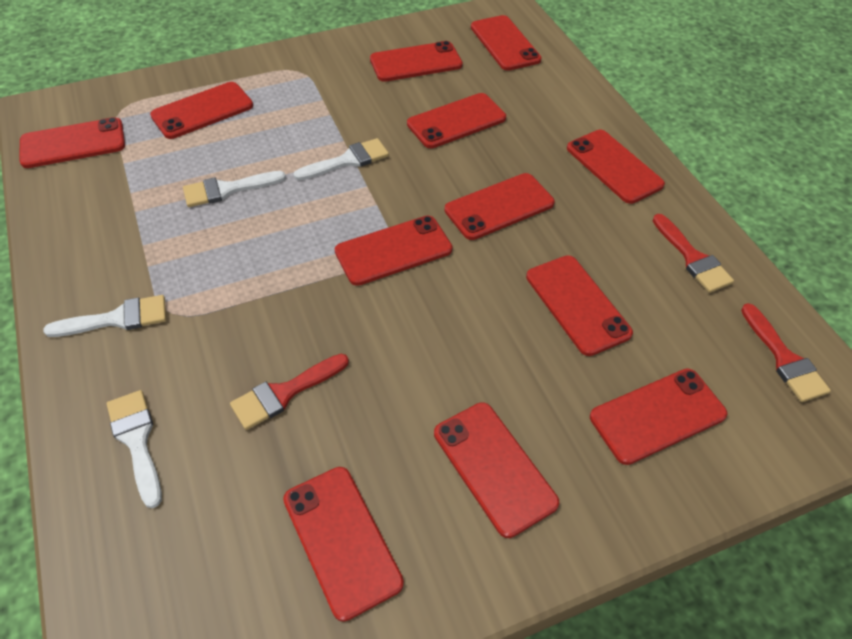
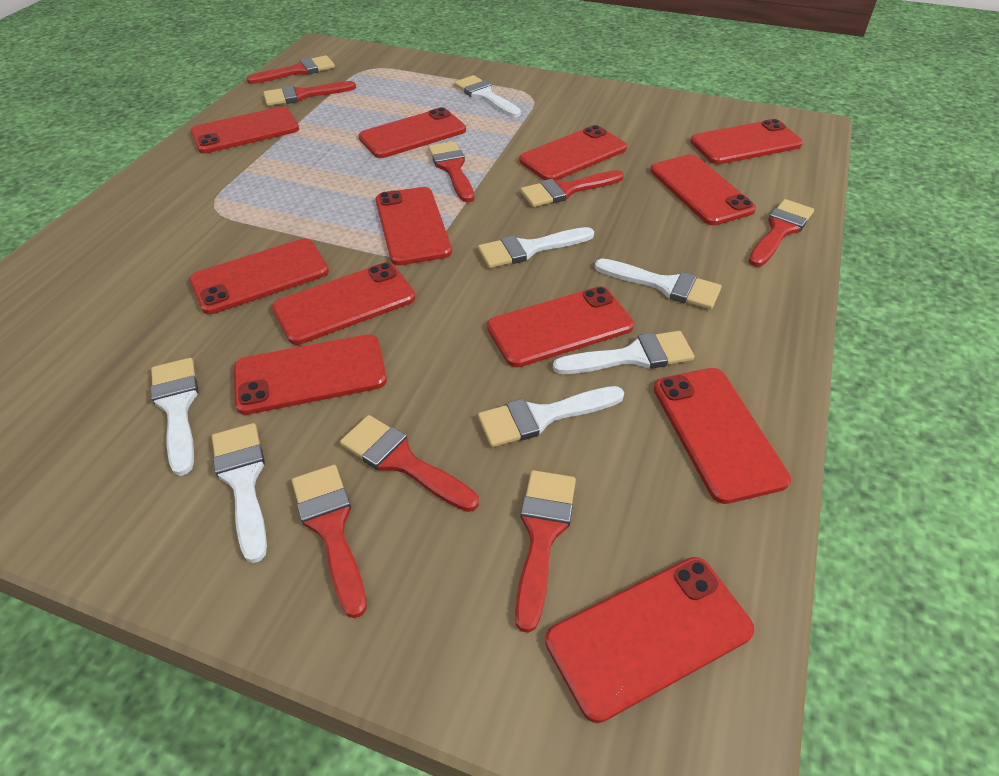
red brush: [230,354,349,430] [652,214,734,293] [741,303,831,402] = 3 -> [246,55,335,84] [263,81,356,106] [292,465,367,618] [340,415,479,512] [428,141,474,202] [515,470,576,633] [520,170,624,207] [748,199,814,267] = 8
white brush: [43,295,166,337] [107,390,162,508] [183,171,286,207] [294,138,389,181] = 4 -> [151,358,198,476] [212,423,267,563] [454,75,521,117] [478,227,594,268] [478,386,624,447] [553,331,694,374] [595,259,721,310] = 7

